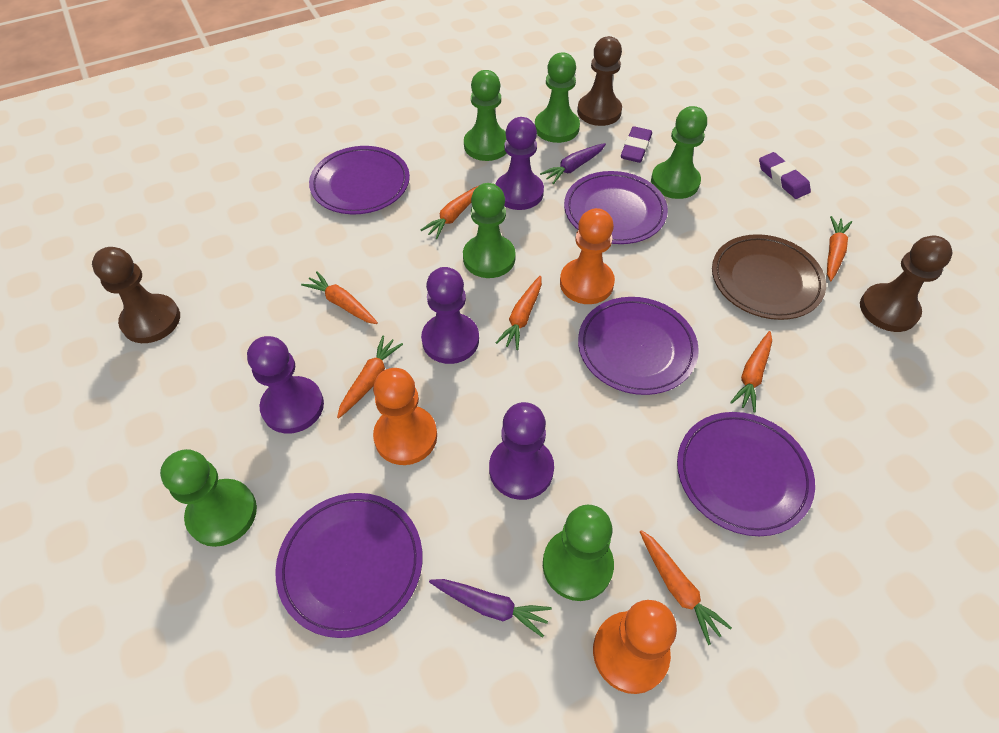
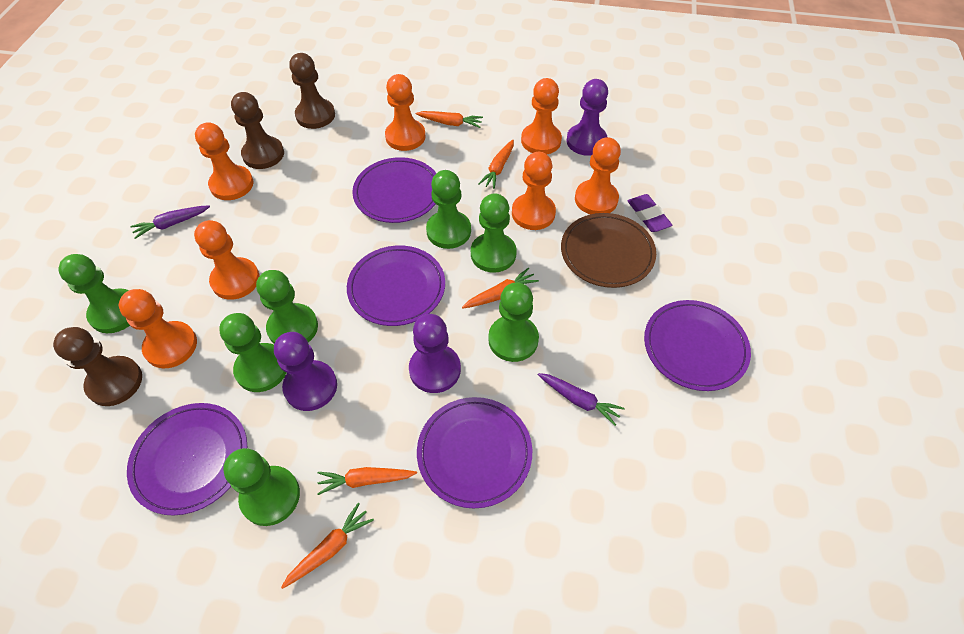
green pawn: [160,449,257,547] [463,183,516,278] [464,70,507,161] [535,52,580,143] [543,505,614,601] [651,106,707,199] = 6 -> [58,254,130,333] [219,313,286,392] [223,448,300,526] [256,270,318,344] [426,170,471,249] [471,193,517,273] [488,283,539,362] = 7
orange carrot: [301,271,378,324] [337,336,403,418] [421,186,478,239] [496,276,542,350] [639,530,732,645] [730,331,772,413] [827,216,852,281] = 7 -> [281,503,374,589] [317,467,417,495] [416,111,483,128] [462,268,539,309] [478,140,514,189] = 5
orange pawn: [373,368,437,465] [560,208,615,304] [593,600,677,694] = 3 -> [119,289,197,368] [194,220,260,300] [195,122,253,200] [385,74,426,151] [512,152,556,230] [521,78,562,154] [575,137,621,214] = 7
purple eraser: [621,126,652,163] [759,152,811,199] = 2 -> [628,194,673,232] = 1
purple pawn: [247,336,324,434] [421,267,479,364] [489,402,554,500] [495,117,544,210] = 4 -> [274,332,337,411] [409,314,461,393] [566,79,608,156] = 3

